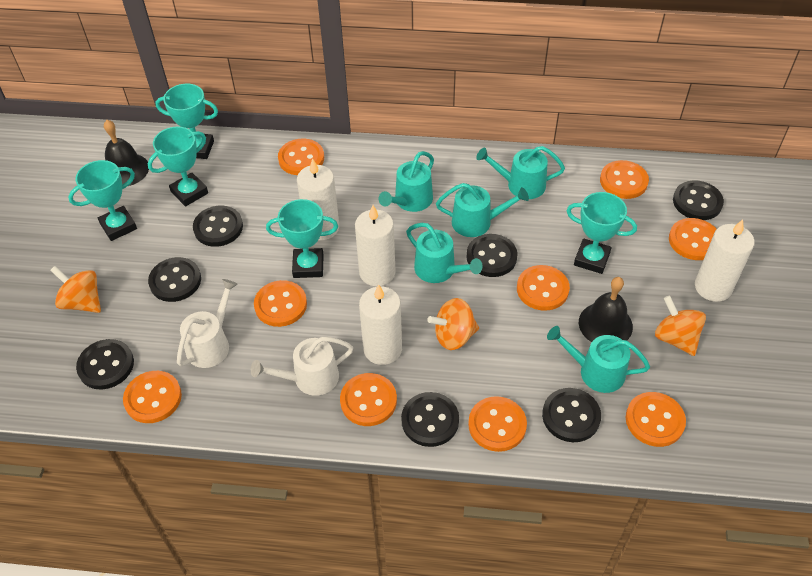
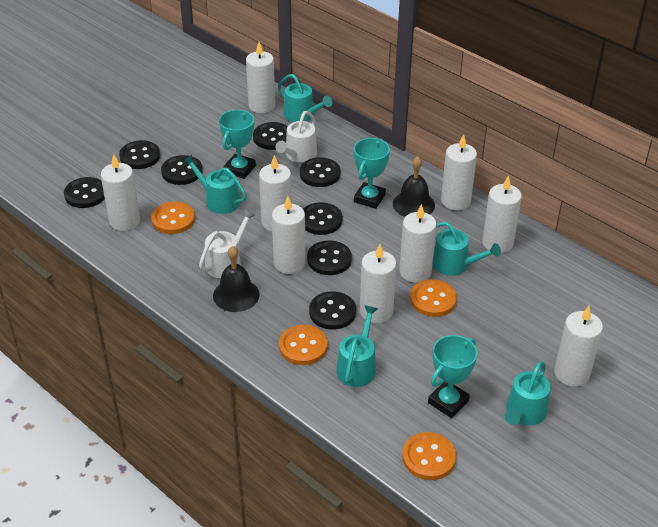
black button: [76,339,134,389] [148,257,201,302] [193,206,243,247] [401,392,459,447] [467,234,517,277] [542,388,601,442] [673,180,724,220] = 7 -> [64,177,105,208] [119,140,160,169] [161,155,203,185] [253,122,288,150] [300,157,340,187] [303,202,342,235] [307,240,352,275] [309,291,356,330] = 8
orange button: [123,371,182,423] [254,280,307,327] [278,139,324,175] [340,373,397,426] [468,396,527,452] [517,265,570,311] [600,160,649,199] [626,392,686,447] [669,218,716,260] = 9 -> [151,202,195,234] [279,325,328,365] [402,432,456,480] [410,279,457,317] = 4
orange spinning top: [50,266,101,313] [427,298,479,350] [655,295,706,356] = 3 -> none = 0
turquoise trophy: [68,160,137,241] [148,127,208,207] [155,84,218,159] [266,199,338,278] [566,192,637,274] = 5 -> [219,110,256,179] [354,138,390,209] [428,335,477,418] = 3
white candle: [297,158,339,240] [355,205,396,286] [359,284,402,365] [695,219,755,302] = 4 -> [101,154,140,231] [246,42,275,113] [259,155,292,232] [272,196,306,274] [360,244,397,323] [399,204,437,283] [441,134,477,210] [482,175,522,253] [554,306,603,387] = 9

